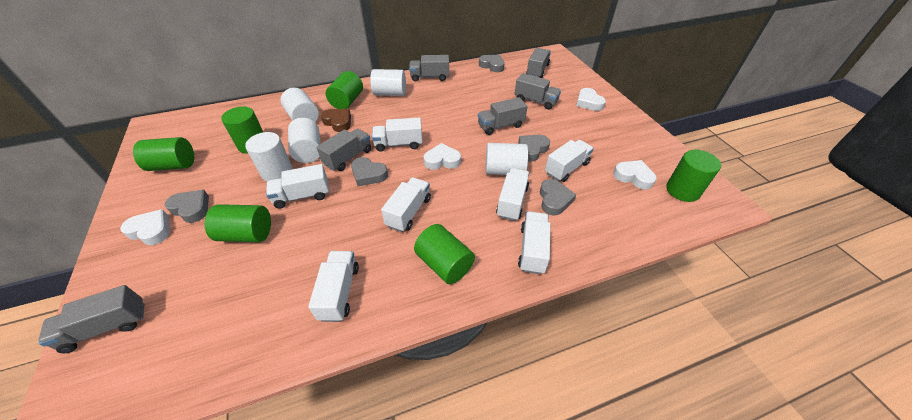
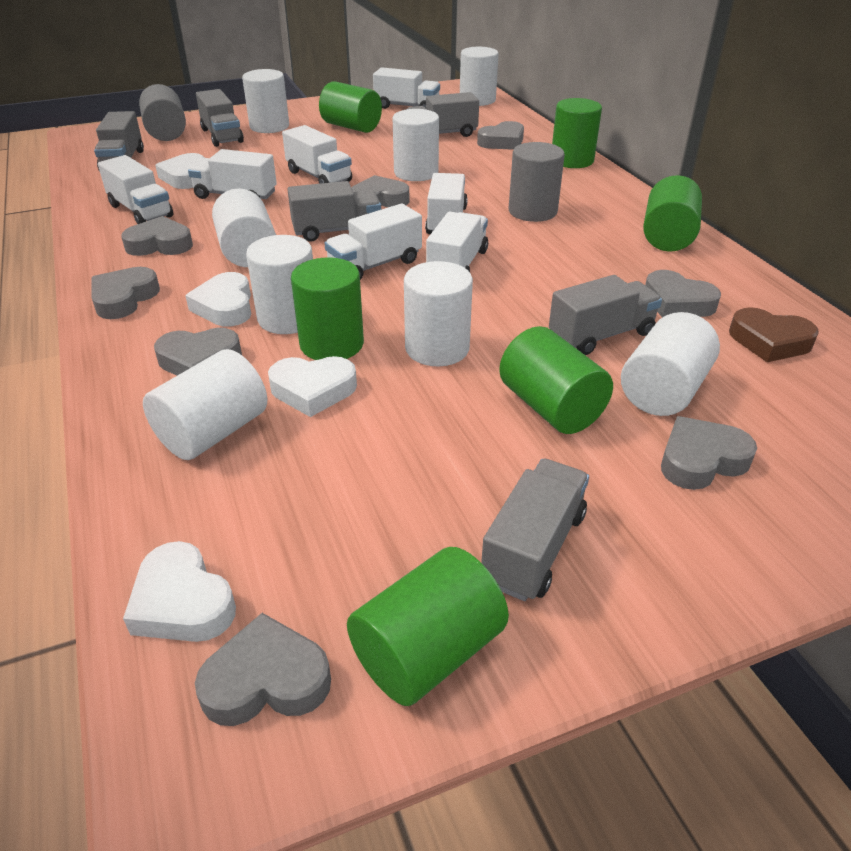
grey cylinder: none = 0 -> [139,84,186,141] [509,142,565,222] = 2
grey heart: [165,190,209,223] [351,157,388,186] [479,55,504,72] [518,135,550,162] [540,179,576,215] = 5 -> [91,267,160,319] [121,216,193,256] [154,328,242,376] [195,613,331,726] [352,175,409,207] [477,121,524,150] [645,270,721,318] [661,416,757,490] = 8
white cylinder: [245,132,293,181] [280,88,319,122] [288,118,321,163] [370,69,406,96] [486,143,528,175] = 5 -> [143,349,267,460] [212,188,276,267] [242,69,289,133] [246,235,313,334] [393,109,439,181] [404,261,473,366] [460,47,499,106] [621,312,720,416] = 8

